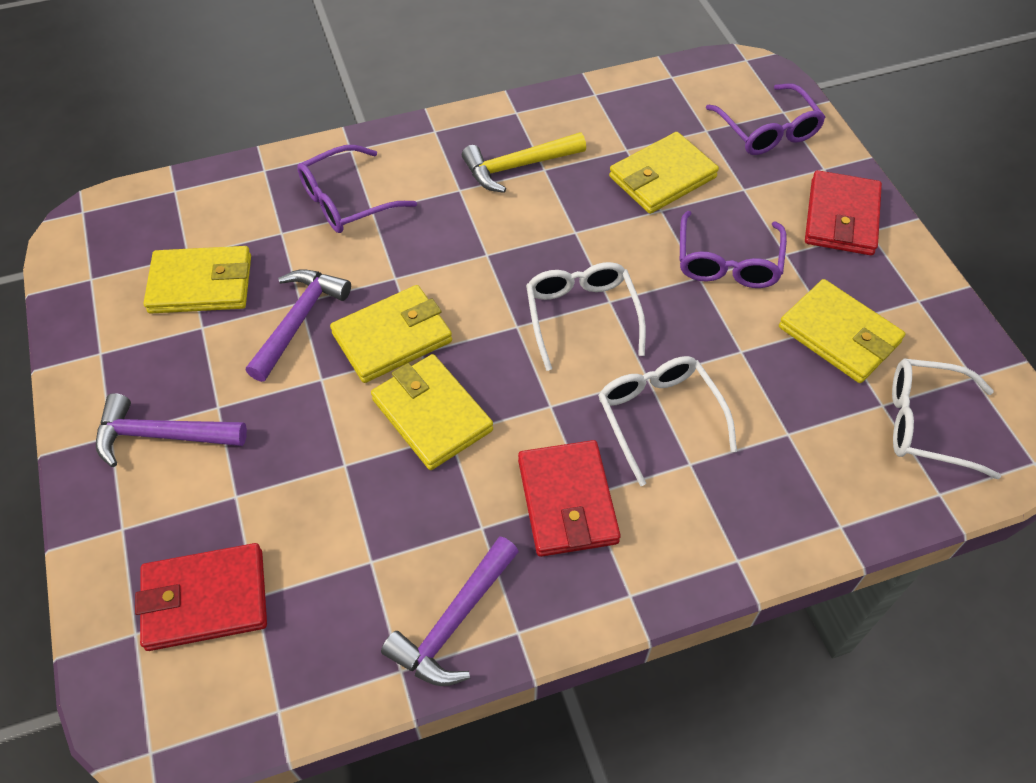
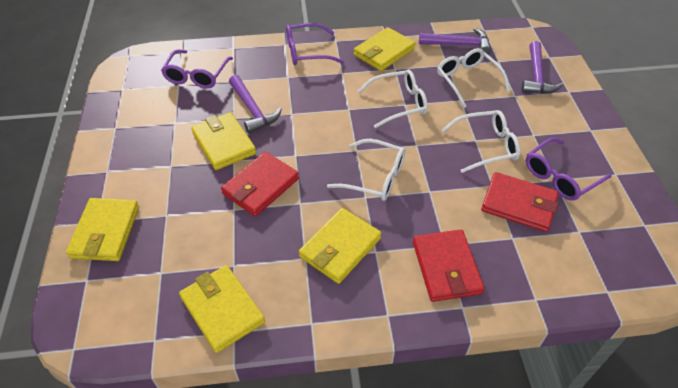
white glasses: [526,262,646,371] [598,356,737,486] [892,358,1001,479] = 3 -> [327,139,405,201] [358,70,428,128] [437,48,510,108] [442,110,520,173] = 4
yellow hammer: [462,132,586,193] = 1 -> none = 0

